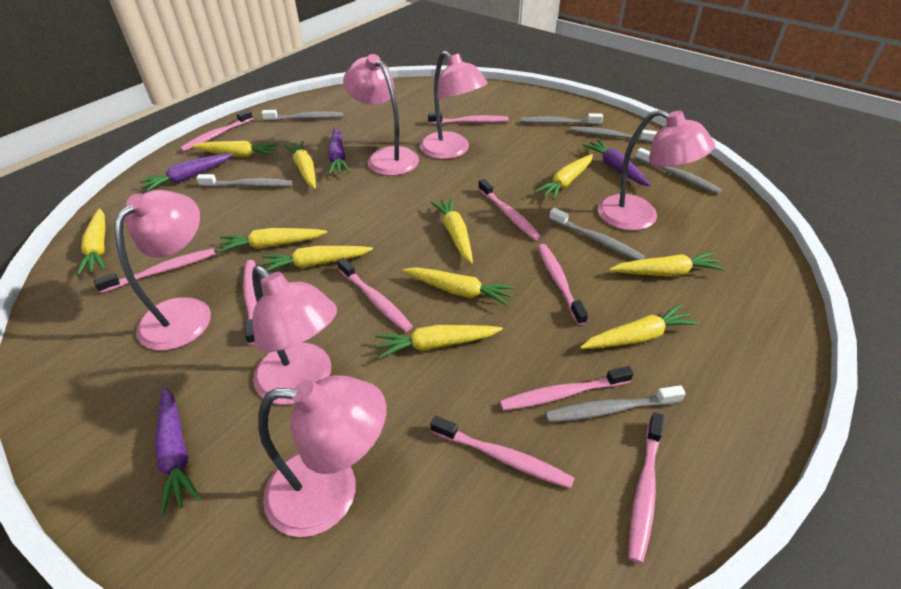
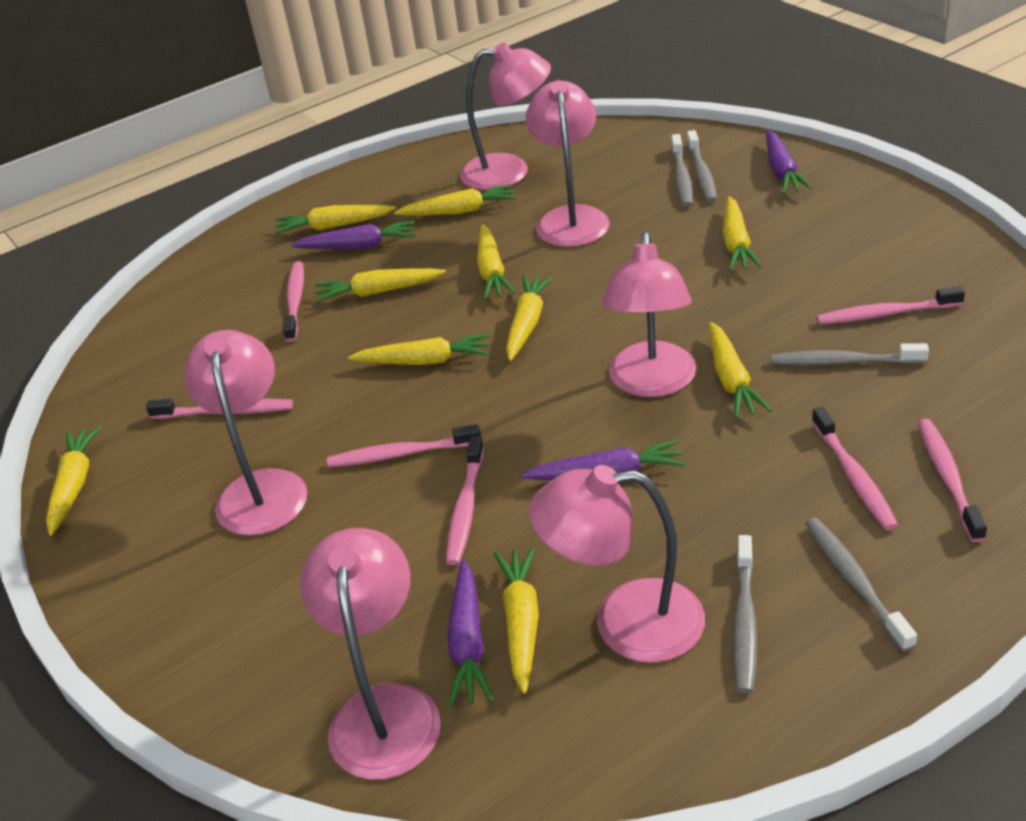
grey toothbrush: [196,174,293,187] [262,110,343,121] [520,113,603,125] [545,385,686,422] [549,208,645,260] [570,126,658,143] [636,148,722,194] = 7 -> [671,134,693,207] [687,130,717,202] [732,535,758,694] [771,343,929,366] [805,518,917,652] = 5
pink toothbrush: [94,248,216,293] [180,110,253,152] [243,260,257,345] [337,258,413,332] [428,113,509,124] [431,416,574,489] [478,179,541,240] [500,366,634,411] [538,244,588,325] [629,412,664,564] = 10 -> [146,399,293,419] [283,261,304,342] [327,424,481,468] [446,436,484,565] [812,407,899,531] [816,286,965,325] [918,419,987,542] = 7
yellow carrot: [77,209,106,276] [192,141,279,157] [218,228,327,253] [262,246,373,271] [284,141,316,189] [375,325,503,359] [402,267,515,306] [430,198,473,264] [535,154,593,200] [580,304,699,349] [609,252,725,277] = 11 -> [46,426,101,536] [275,205,396,234] [315,268,446,302] [348,334,490,365] [394,184,516,216] [477,225,515,299] [494,547,539,694] [506,275,553,361] [709,322,771,418] [723,196,762,271] = 10

